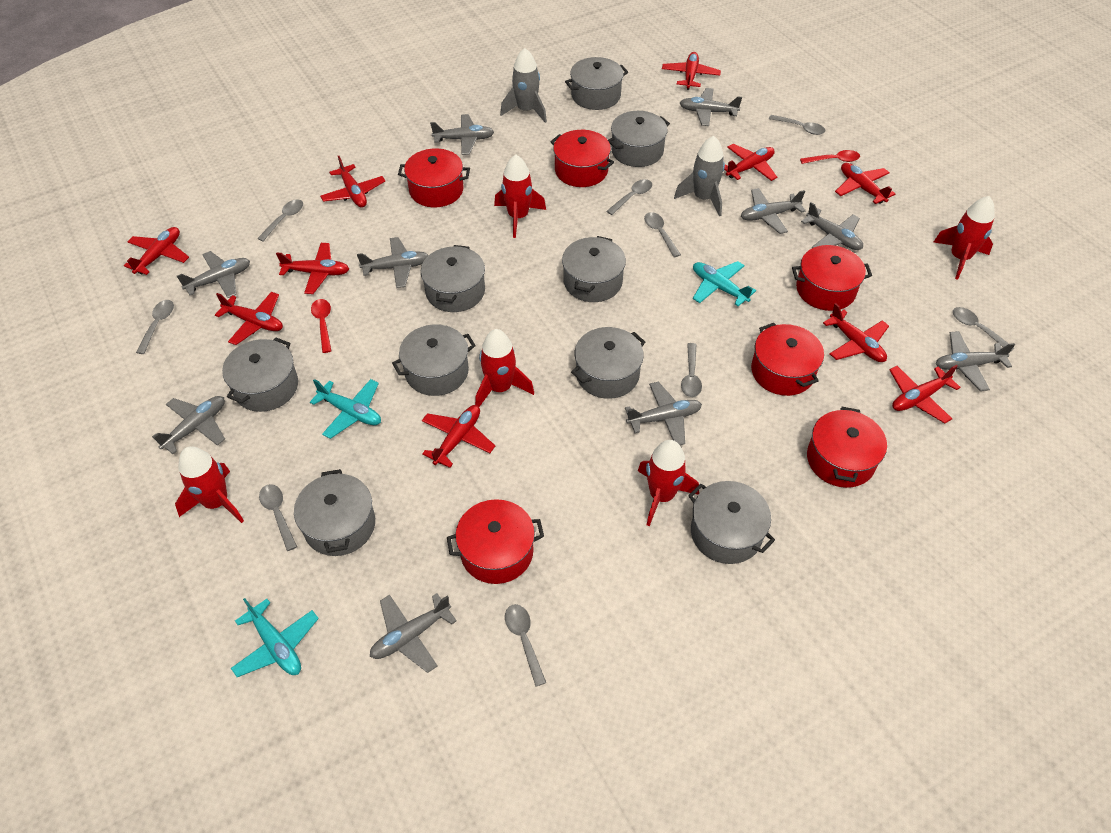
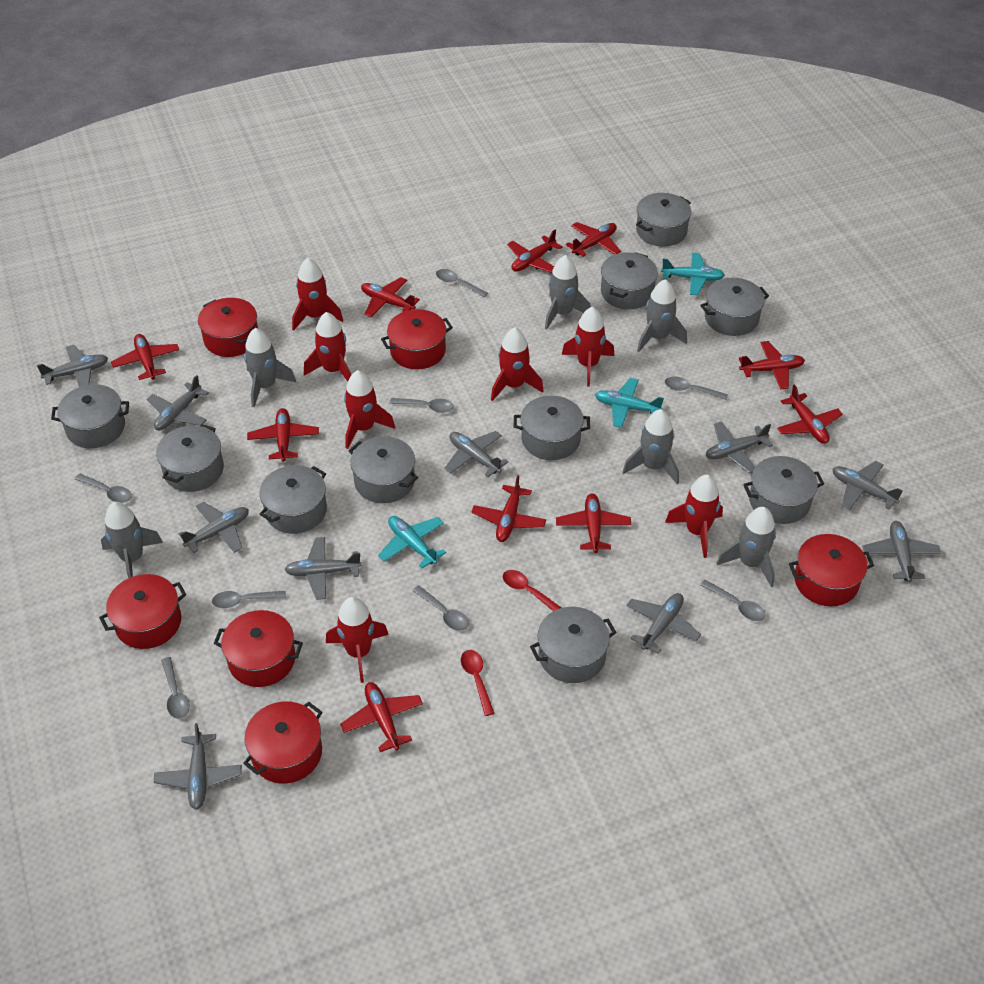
grey pot: [222,338,298,412] [294,469,375,556] [392,324,476,396] [421,245,485,312] [562,236,626,302] [565,57,628,110] [571,327,645,399] [608,111,670,167] [688,481,775,564] = 9 -> [51,384,129,448] [156,424,224,492] [259,465,327,534] [349,436,418,503] [514,396,590,460] [530,607,617,683] [601,252,658,309] [636,193,691,247] [700,278,769,336] [743,456,824,524] = 10
grey rocket: [500,48,547,123] [674,136,725,216] = 2 -> [101,502,163,578] [244,328,296,407] [545,255,591,330] [622,409,679,484] [637,279,687,352] [716,507,776,587] = 6
grey spoon: [136,300,174,354] [257,199,303,242] [259,484,297,551] [505,604,546,687] [606,179,652,215] [644,212,681,257] [681,343,702,397] [769,115,825,135] [953,307,1014,353] = 9 -> [75,474,132,503] [161,657,190,719] [212,591,286,608] [390,398,454,413] [412,585,469,631] [436,269,488,298] [665,377,728,400] [700,580,766,621] = 8
red rocket: [175,446,244,523] [475,329,534,407] [494,155,546,238] [638,440,699,526] [934,196,995,280] = 5 -> [292,258,343,331] [304,312,351,381] [326,597,389,683] [344,370,395,449] [491,327,544,401] [562,307,614,386] [665,475,723,558] = 7

